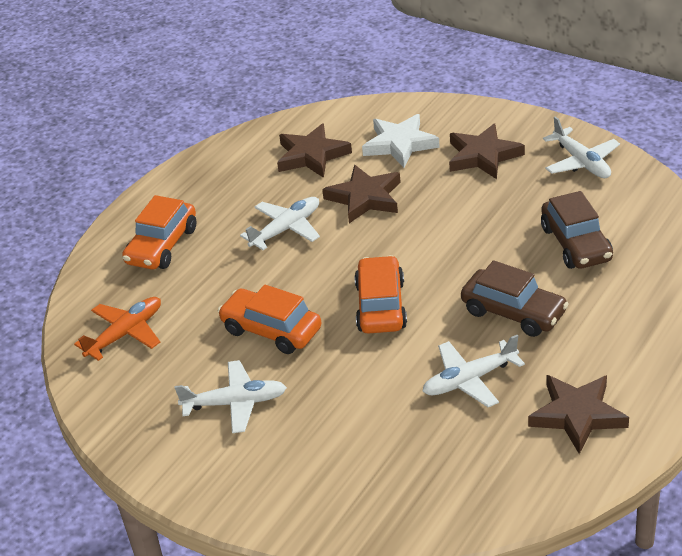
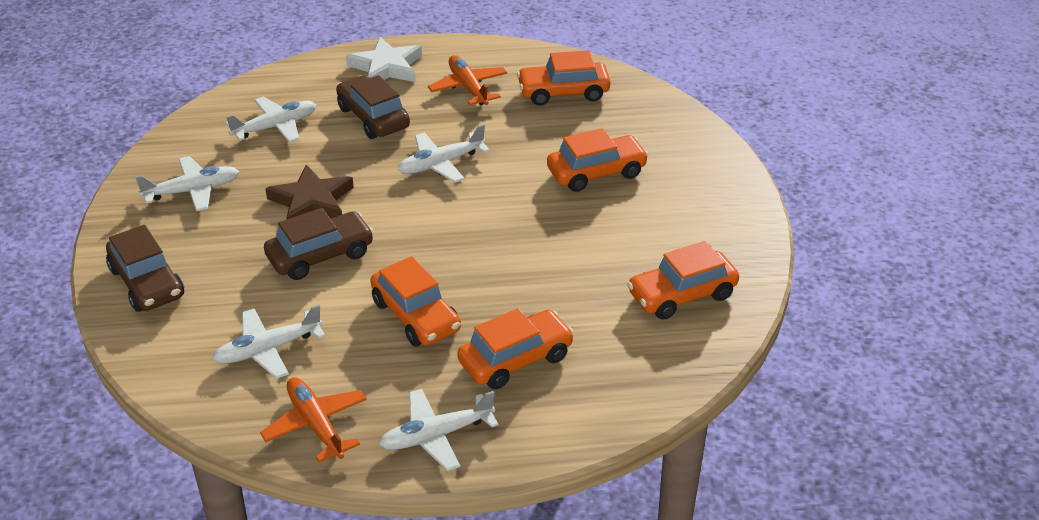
brown car: [461,260,569,337] [541,191,613,269] = 2 -> [106,225,184,312] [264,208,374,280] [336,75,410,139] = 3
brown star: [277,123,352,178] [322,165,401,223] [449,124,525,179] [528,375,629,454] = 4 -> [265,164,354,219] = 1
orange car: [122,195,197,269] [218,285,322,354] [354,255,407,334] = 3 -> [370,256,461,346] [457,308,574,389] [517,50,611,106] [547,128,649,192] [627,241,739,320] = 5
orange plane: [74,297,161,361] = 1 -> [260,377,367,462] [428,55,507,105] = 2
white plane: [175,360,287,433] [240,197,320,250] [422,335,525,407] [543,116,620,178] = 4 -> [135,156,239,211] [212,305,325,379] [226,97,316,143] [379,389,498,471] [398,124,490,183] = 5

